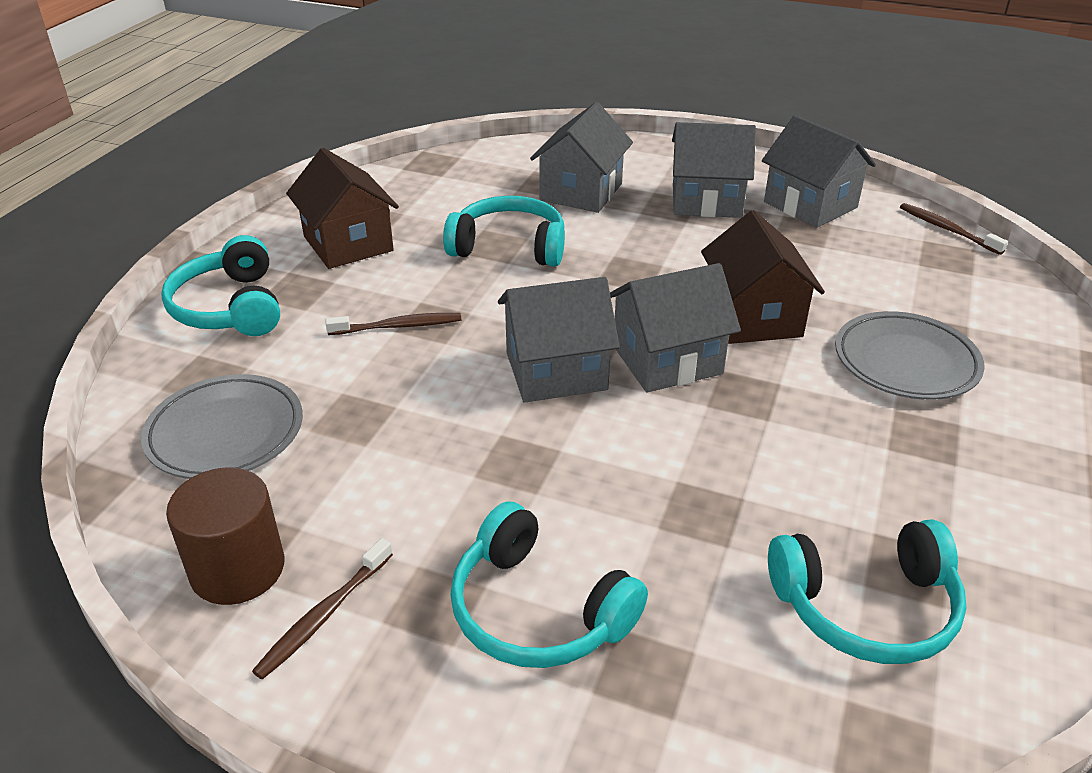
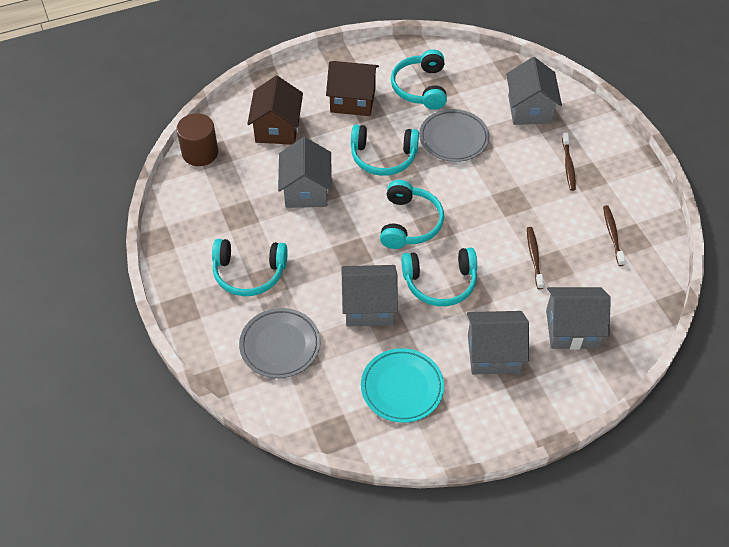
turquoise headphones: [161,235,280,336] [443,196,565,267] [450,502,648,668] [768,519,967,664] = 4 -> [212,239,288,296] [351,125,419,176] [380,180,444,249] [391,49,447,110] [402,248,477,306] = 5
turquoise plate: none = 0 -> [361,348,444,423] = 1

